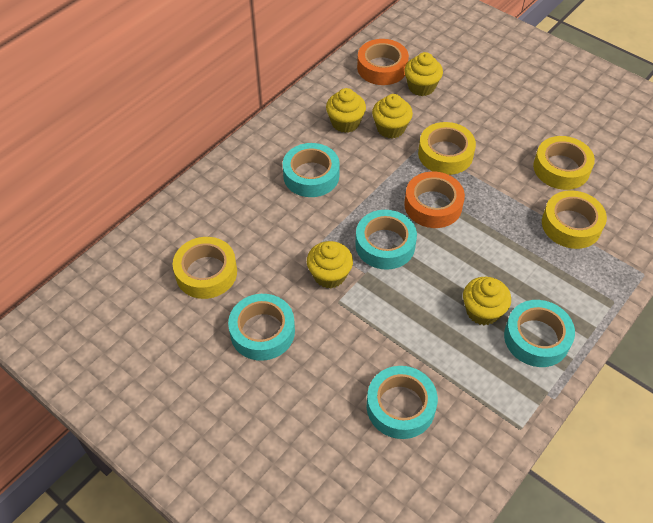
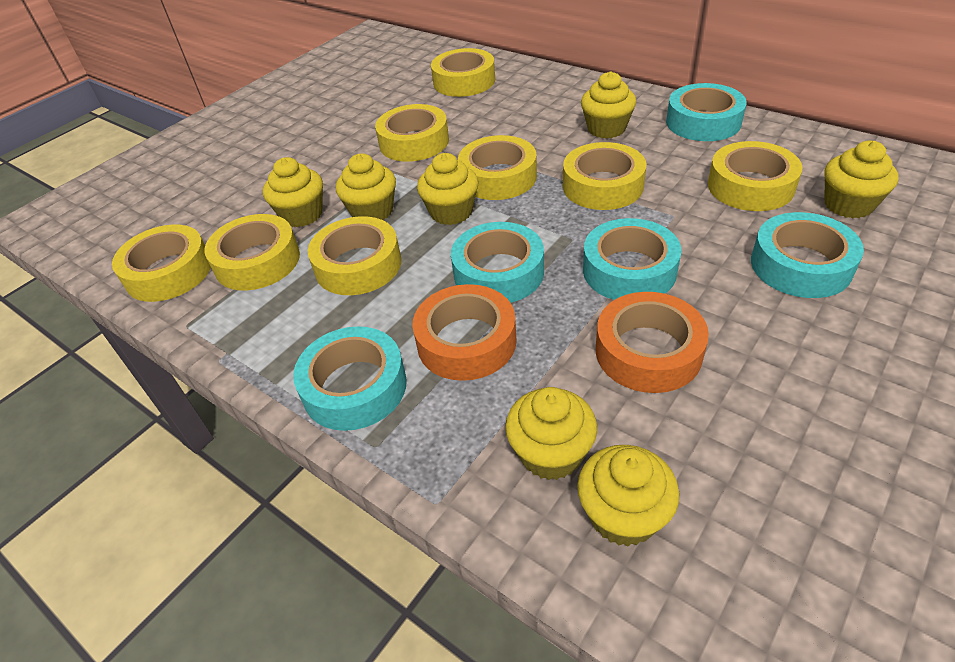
yellow cupcake: [307,241,353,288] [326,88,366,133] [372,94,413,138] [404,52,443,96] [463,277,511,325] = 5 -> [263,157,323,227] [336,153,396,220] [417,153,478,225] [505,387,597,480] [577,445,679,546] [581,72,636,139] [824,140,899,218] = 7
yellow tape: [173,237,237,299] [418,122,476,175] [533,136,595,190] [542,190,607,249] = 4 -> [112,225,211,302] [204,214,300,290] [308,216,401,295] [375,104,449,162] [431,48,495,97] [458,135,537,200] [563,142,646,210] [708,141,803,211] = 8

